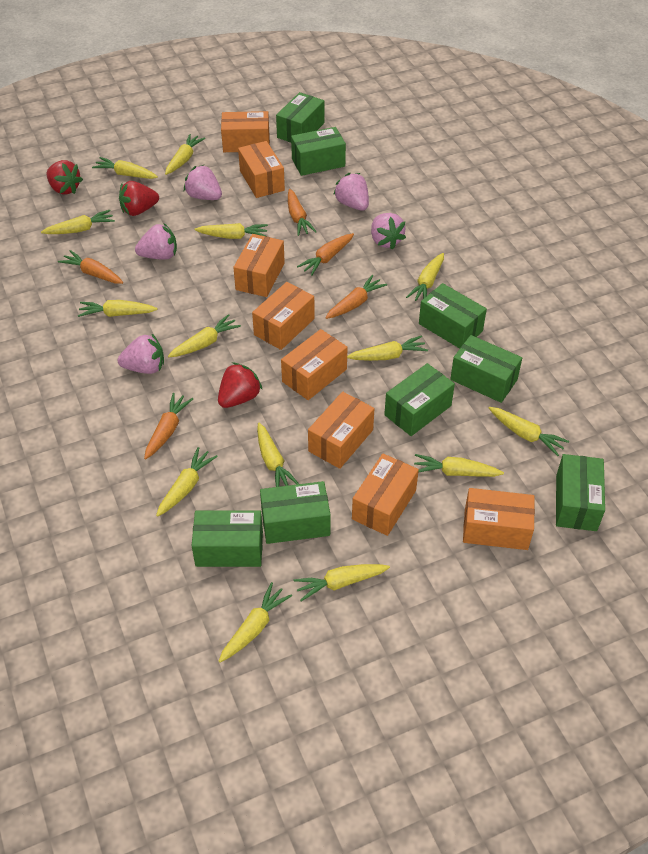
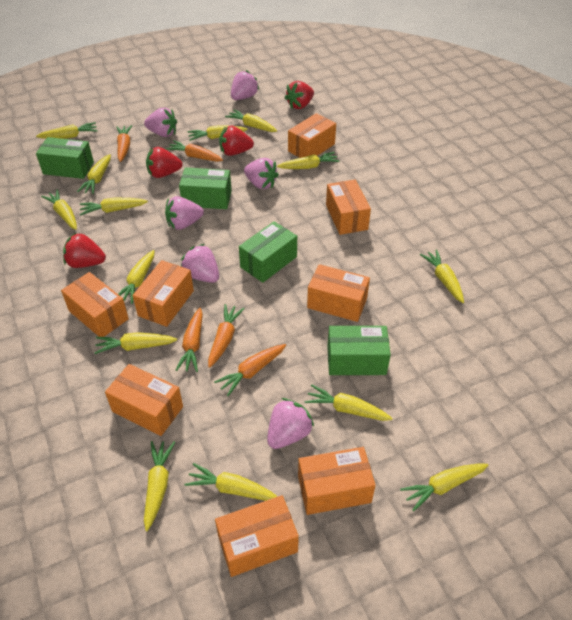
green box: [192,510,263,567] [260,481,331,544] [276,92,324,143] [291,127,346,176] [384,363,455,436] [419,283,487,349] [450,335,522,403] [556,454,605,531] = 8 -> [36,137,94,179] [179,167,232,209] [239,221,297,283] [327,326,391,375] = 4
pink strawberry: [118,334,164,374] [135,223,177,260] [184,165,222,200] [333,173,369,211] [371,213,406,250] = 5 -> [144,108,177,137] [165,196,204,230] [181,244,219,283] [231,70,259,100] [244,158,279,189] [267,398,314,449] = 6
red strawberry: [47,160,83,194] [119,181,159,216] [218,362,263,408] = 3 -> [63,233,106,268] [146,147,182,178] [219,125,254,156] [285,81,314,109] = 4

